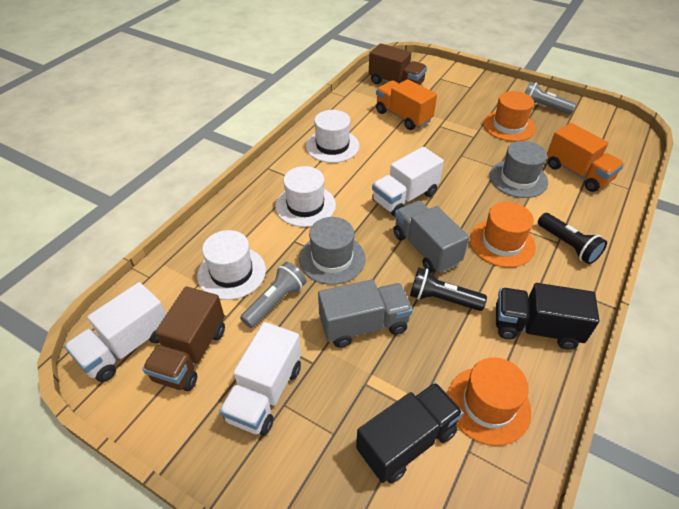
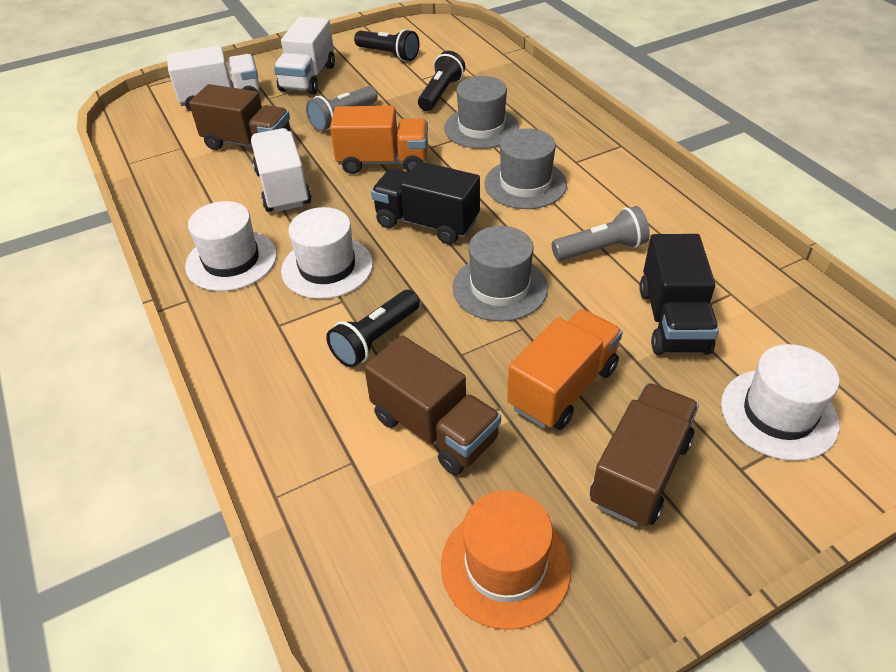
black flashlight: [410,268,487,311] [538,213,607,264] = 2 -> [326,290,420,367] [354,29,419,61] [418,51,465,111] = 3
brown truck: [142,286,225,391] [369,43,427,85] = 2 -> [189,84,291,150] [364,335,501,475] [590,383,699,527] = 3
grey hat: [299,217,365,285] [489,141,548,198] = 2 -> [444,76,519,149] [452,226,548,322] [484,128,567,209] = 3
grey truck: [318,279,413,348] [394,200,469,273] = 2 -> none = 0
orange hat: [447,357,532,446] [470,202,536,267] [483,91,536,141] = 3 -> [441,490,571,630] = 1

